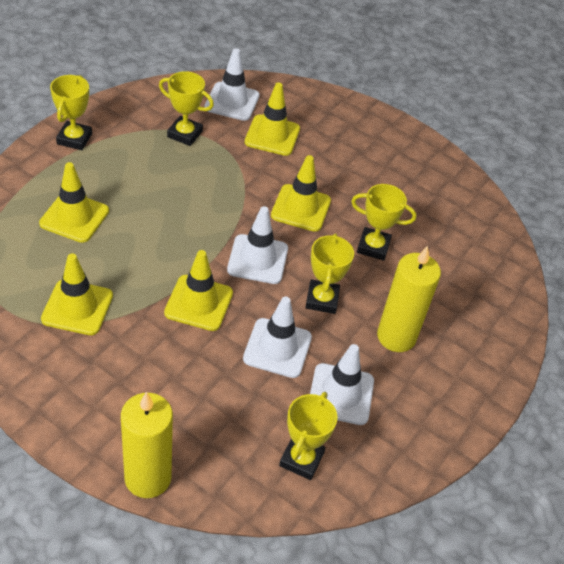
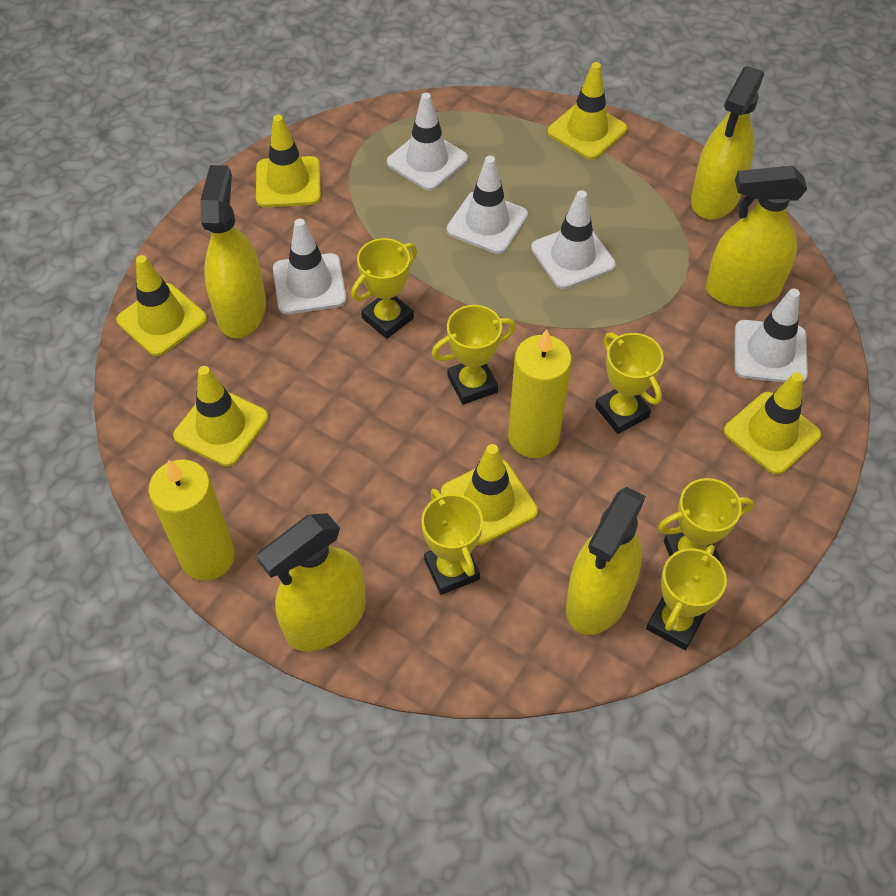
white traffic cone: [205,48,260,121] [227,206,288,284] [243,297,312,378] [310,344,374,425] = 4 -> [273,219,346,314] [387,93,468,191] [447,156,528,254] [531,190,616,289] [735,289,808,383] = 5
yellow spray bottle: none = 0 -> [200,165,266,338] [257,513,366,651] [566,487,646,635] [691,66,764,219] [706,165,807,307] = 5
yellow traffic cone: [39,162,109,243] [41,254,113,335] [164,250,233,331] [245,82,300,156] [271,155,331,232] = 5 -> [116,255,207,356] [173,366,268,467] [256,115,321,207] [441,444,538,545] [548,62,627,160] [724,372,821,475] = 6
yellow trophy: [50,75,92,150] [159,71,214,146] [279,392,337,480] [305,234,354,314] [351,184,417,261] = 5 -> [351,238,417,339] [421,489,483,595] [432,305,516,405] [595,333,664,434] [646,545,727,650] [658,478,754,562] = 6

